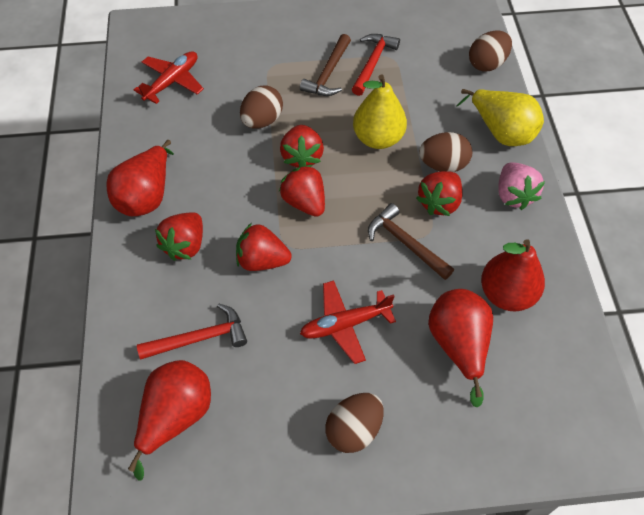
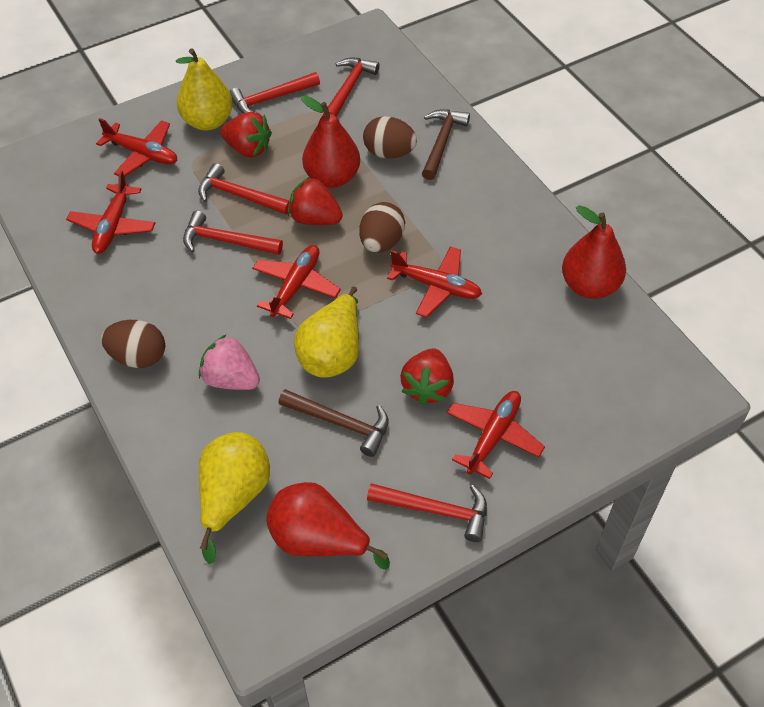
brown egg: [240,85,283,129] [325,393,384,453] [419,132,472,172] [469,31,512,72] = 4 -> [101,320,165,368] [359,202,405,253] [363,116,417,158] = 3
red hammer: [137,303,247,359] [352,34,400,96] = 2 -> [183,211,283,255] [198,163,290,214] [229,72,320,113] [323,58,379,117] [367,483,487,542] = 5
red pear: [107,140,174,216] [128,360,211,481] [428,289,493,407] [481,239,545,311] = 4 -> [266,482,390,570] [301,95,360,188] [562,205,626,299] = 3
red plane: [134,51,204,104] [300,280,396,364] = 2 -> [66,170,155,254] [96,118,177,177] [252,245,341,319] [387,246,482,318] [446,391,545,479] = 5
red strawberry: [155,212,203,261] [236,223,292,271] [279,165,325,217] [280,125,324,168] [416,171,463,216] = 5 -> [220,112,272,158] [288,176,343,225] [400,348,454,406] = 3
yellow pear: [353,74,407,149] [456,89,544,146] = 2 -> [176,48,233,130] [199,432,270,564] [294,286,359,378] = 3

